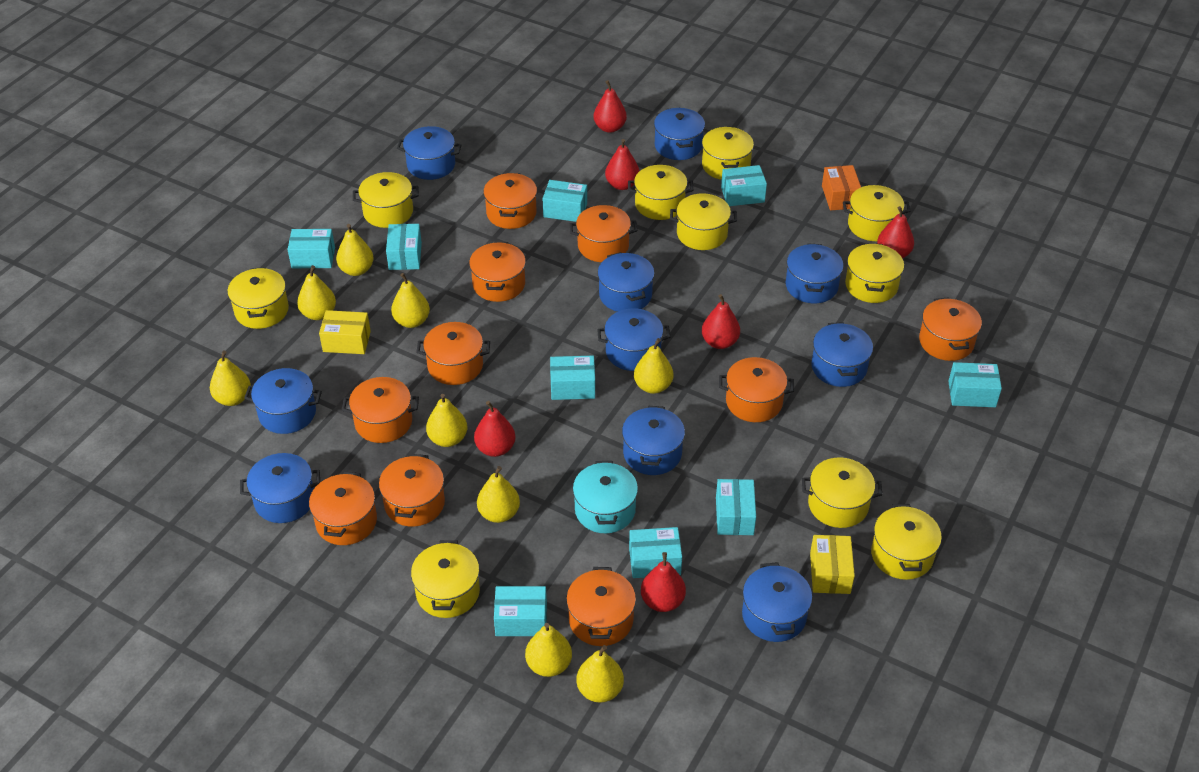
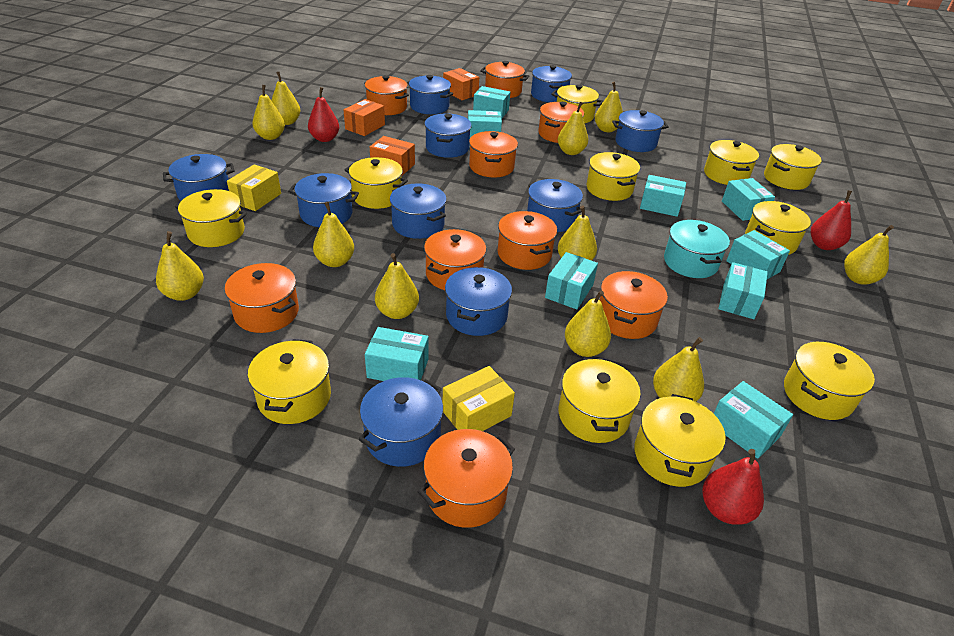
orange box: [822,165,861,210] = 1 -> [344,99,385,136] [370,136,415,176] [443,68,479,100] = 3
orange pot: [309,471,377,545] [342,377,419,443] [379,454,445,527] [416,322,490,385] [469,242,526,302] [483,173,537,229] [566,567,636,646] [570,205,637,262] [719,357,794,422] [919,297,982,361] = 10 -> [225,263,299,333] [364,75,409,115] [418,429,515,528] [424,229,486,290] [469,131,518,177] [480,61,529,98] [498,211,557,270] [538,102,584,143] [600,271,668,339] = 9
red pear: [474,401,516,457] [594,80,627,133] [605,139,640,190] [641,552,686,612] [702,294,740,349] [877,206,914,258] = 6 -> [308,87,339,142] [703,449,764,525] [811,190,852,250] = 3
yellow pear: [210,351,251,406] [297,265,336,320] [336,224,374,276] [391,273,430,328] [426,394,467,447] [477,466,520,523] [525,623,572,677] [576,645,624,703] [634,338,674,394] = 9 -> [156,231,204,301] [252,85,285,140] [271,72,300,125] [313,202,354,267] [375,253,419,319] [558,102,588,155] [558,206,597,261] [565,290,611,357] [595,81,623,132] [653,337,704,402] [844,225,894,285] = 11
yellow pot: [227,267,289,329] [353,172,419,228] [411,540,480,618] [628,165,693,220] [670,193,737,250] [702,127,754,180] [802,457,882,528] [843,185,910,241] [845,243,904,303] [871,504,942,580] = 10 -> [175,189,247,247] [248,339,331,424] [345,157,408,209] [551,84,603,123] [559,358,641,443] [587,152,640,201] [634,394,726,487] [704,140,759,185] [745,201,811,255] [764,144,821,190] [784,342,875,420] = 11

